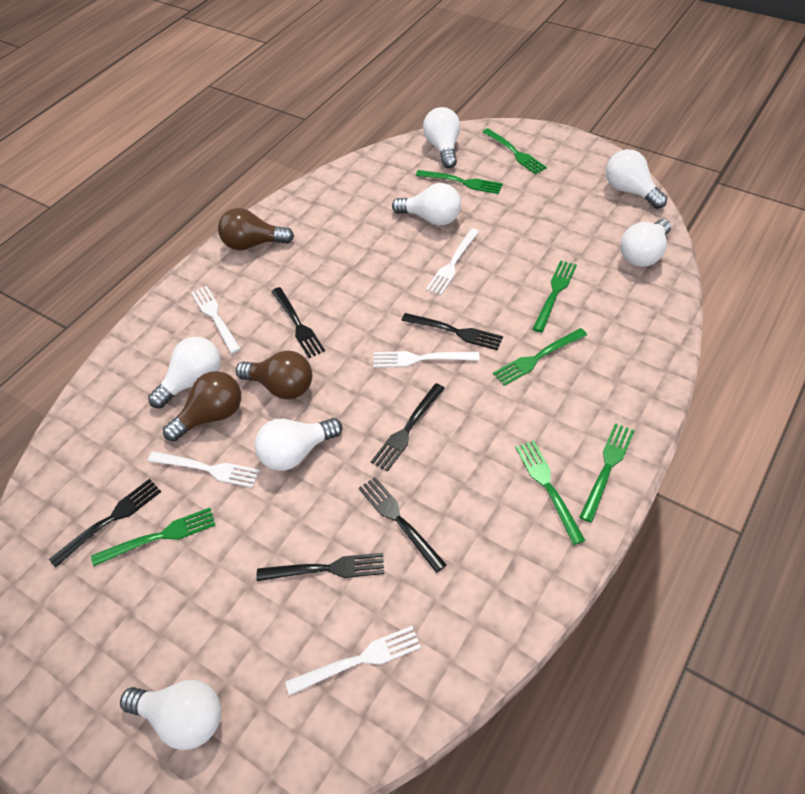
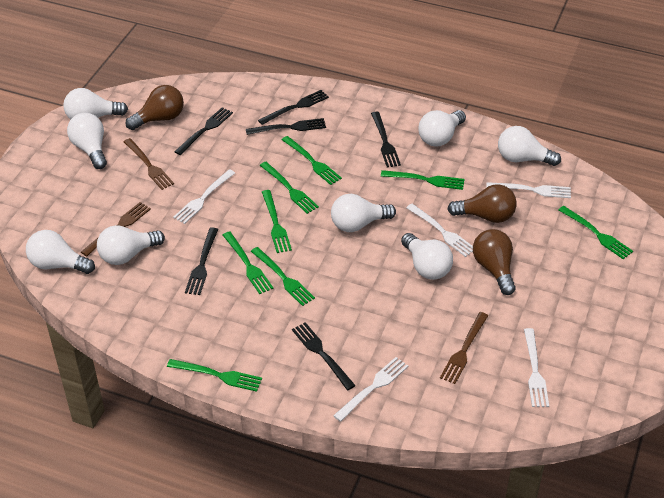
brown fork: none = 0 -> [81,202,151,256] [124,138,174,190] [440,312,488,384] = 3
green fork: [91,508,215,566] [416,170,503,194] [482,128,547,174] [493,328,587,386] [516,441,585,545] [532,260,577,332] [579,423,635,523] = 7 -> [167,359,262,392] [223,231,274,294] [251,247,315,306] [260,162,319,214] [262,190,292,253] [282,136,342,185] [381,170,465,190] [559,206,633,259] = 8
white light bulb: [120,680,221,750] [148,337,221,408] [255,418,343,471] [392,183,461,225] [423,107,460,168] [606,149,667,209] [620,219,671,267] = 7 -> [26,230,95,274] [63,88,128,119] [67,113,107,169] [97,225,165,265] [331,194,396,232] [401,233,453,280] [418,110,466,147] [498,126,561,166] = 8

